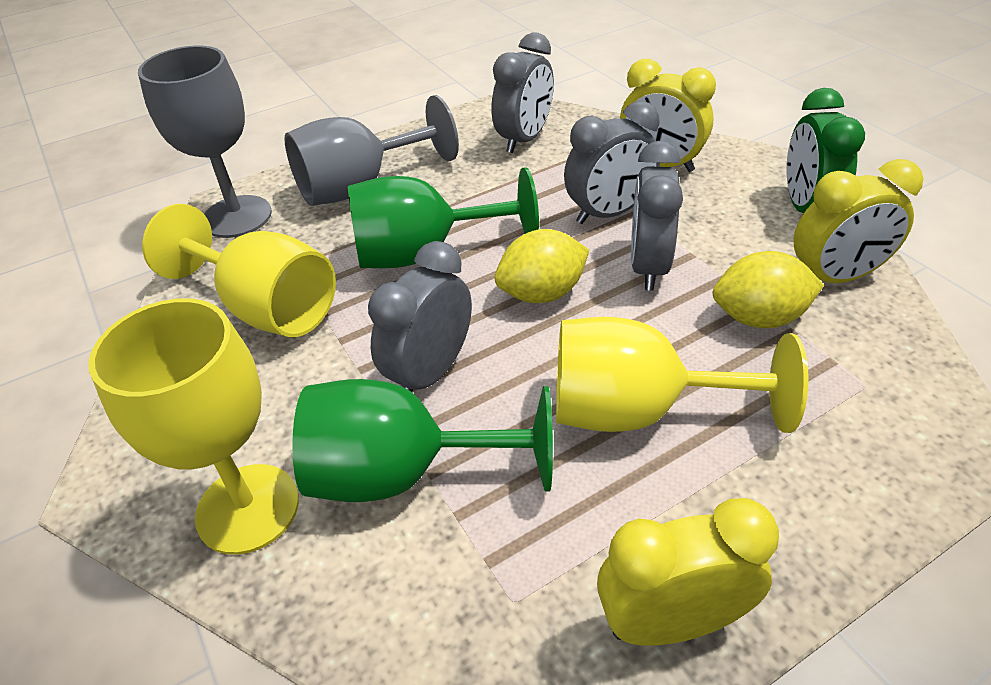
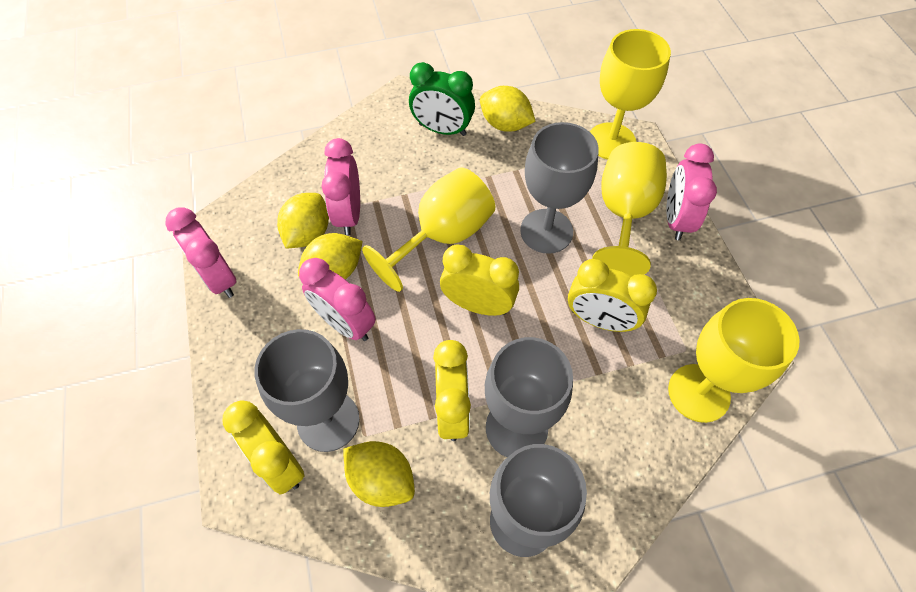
green goblet: [292,379,553,502] [348,167,539,268] = 2 -> none = 0
grey clock: [368,241,472,392] [491,32,554,153] [564,101,660,224] [631,140,683,291] = 4 -> none = 0
grey goblet: [138,46,272,238] [285,95,459,206] = 2 -> [254,329,360,452] [485,337,573,457] [490,444,587,557] [520,122,599,254] = 4
pink clock: none = 0 -> [166,207,236,298] [299,258,376,341] [322,138,360,235] [666,144,717,240] = 4
yellow clock: [597,498,779,646] [620,59,716,172] [793,159,924,283] = 3 -> [222,401,304,495] [433,340,471,441] [440,244,519,316] [568,259,657,332] = 4
yellow goblet: [89,298,299,555] [142,204,336,337] [556,317,808,433] = 3 -> [362,167,495,292] [590,29,671,160] [592,142,667,276] [668,298,800,423] = 4
yellow lemon: [495,229,589,303] [713,251,824,328] = 2 -> [277,193,329,248] [298,233,363,279] [343,441,415,507] [480,86,535,132] = 4

